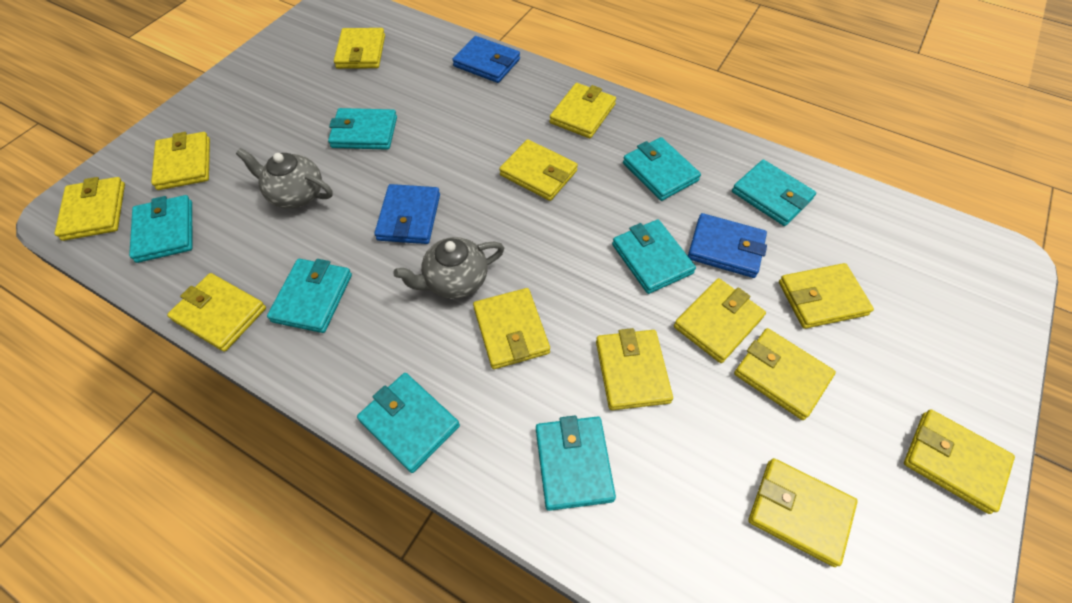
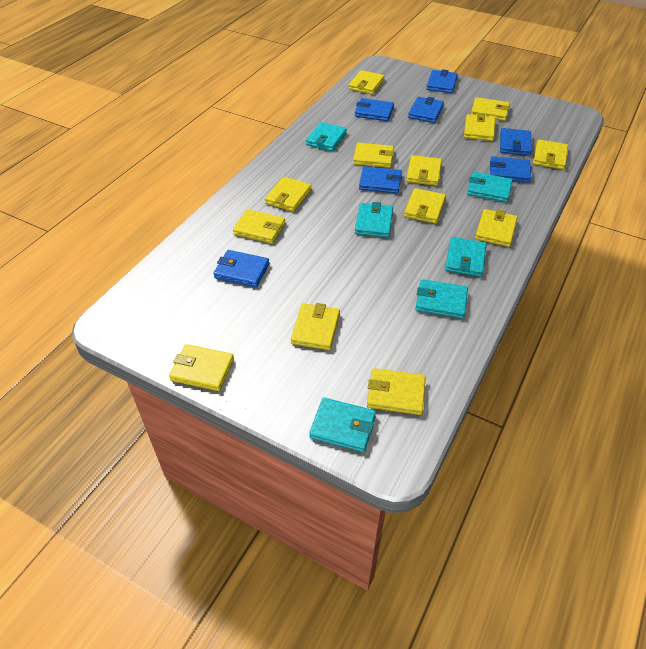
blue wallet: [374,184,440,244] [452,36,520,83] [688,213,767,278] = 3 -> [213,250,269,288] [355,98,394,121] [359,166,402,193] [408,97,444,123] [426,69,458,93] [490,156,531,183] [500,128,532,156] = 7
grey teapot: [236,148,333,209] [393,237,504,299] = 2 -> none = 0
turquoise wallet: [129,195,192,263] [267,259,352,333] [328,108,397,150] [357,373,460,473] [536,416,616,511] [612,219,696,294] [623,137,701,201] [732,160,816,226] = 8 -> [306,122,347,151] [309,398,376,452] [355,202,393,238] [415,279,468,319] [445,237,487,277] [467,172,513,202] = 6

